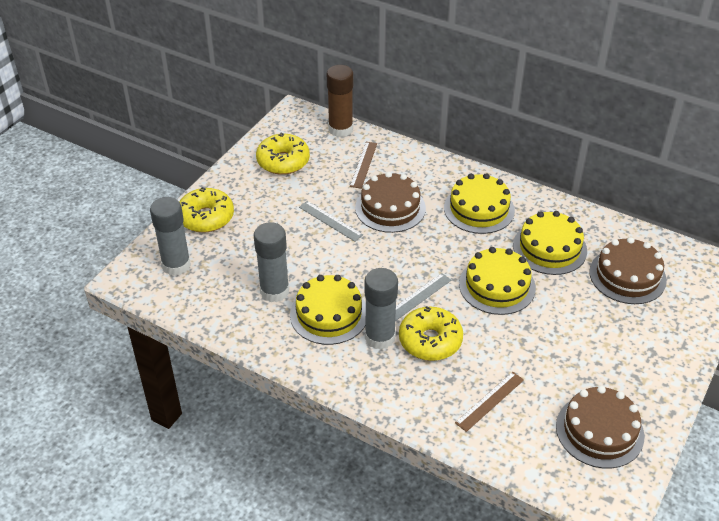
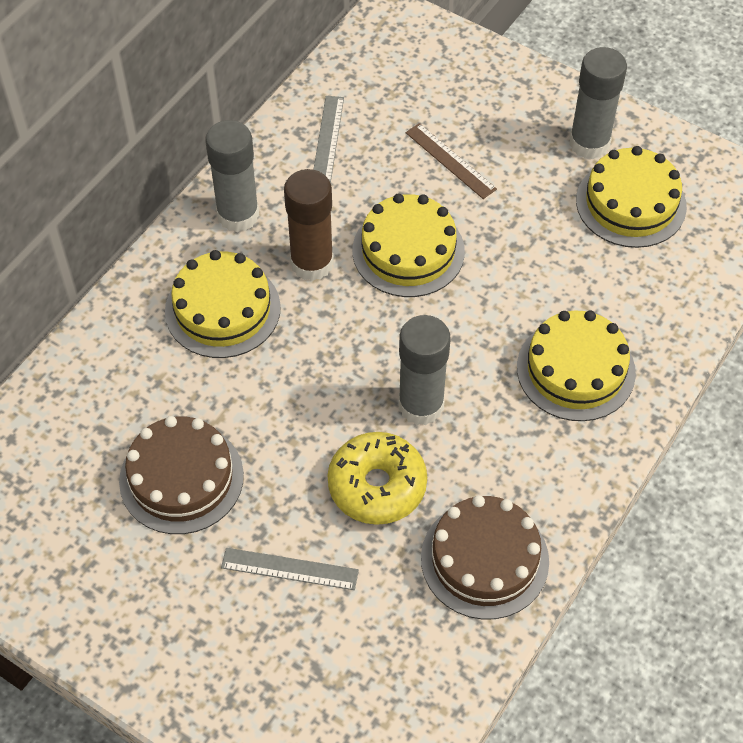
brown cake: [355,172,426,233] [556,386,644,469] [589,237,667,304] = 3 -> [119,416,244,534] [421,495,549,620] = 2
brown ruler: [350,142,377,189] [455,372,524,432] = 2 -> [406,123,497,199] = 1
yellow donut: [179,187,234,233] [256,132,310,175] [399,306,463,361] = 3 -> [327,432,427,525] = 1

